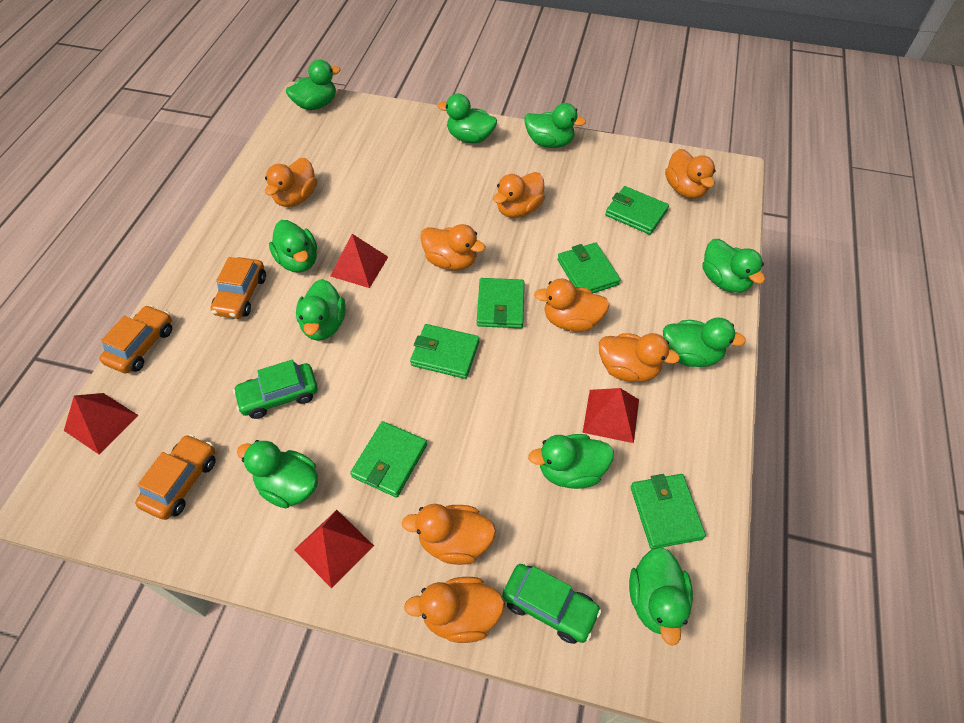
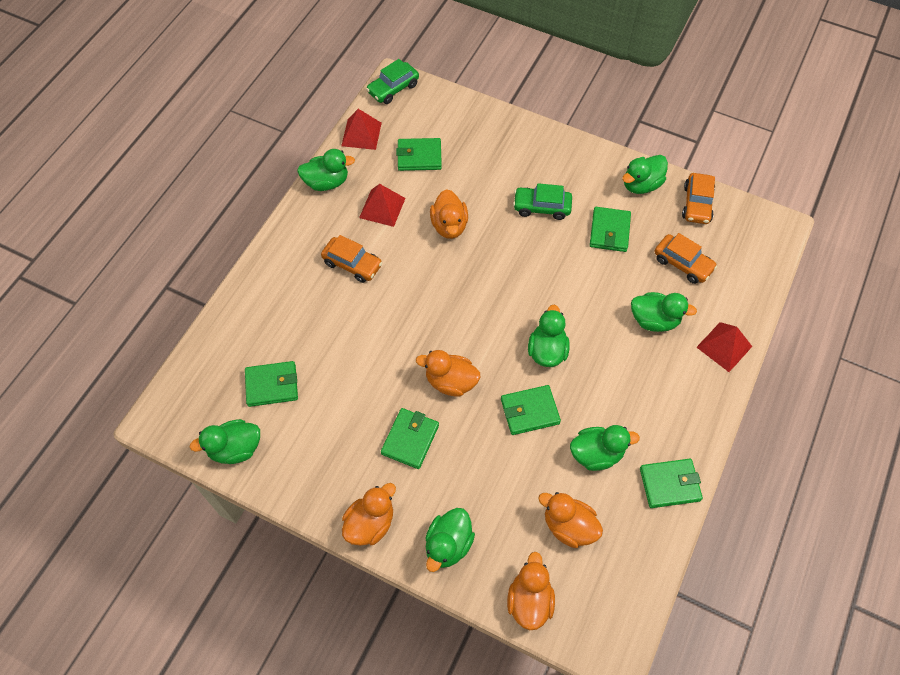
green duck: [237,440,318,508] [269,220,317,273] [286,60,341,110] [296,279,346,341] [438,94,497,143] [525,103,586,148] [528,434,614,489] [629,547,693,646] [663,317,746,367] [703,239,765,293] = 10 -> [189,419,260,464] [297,149,355,191] [425,508,475,572] [528,305,570,367] [570,425,640,471] [622,155,668,194] [631,292,697,332] = 7
orange duck: [265,158,317,207] [402,504,496,565] [404,577,505,643] [420,224,486,271] [493,172,545,218] [534,279,610,332] [599,333,680,382] [665,149,716,199] = 8 -> [342,483,396,546] [416,350,480,397] [430,189,468,239] [507,552,555,630] [538,492,603,548] = 5
red pyramid: [64,393,139,455] [294,510,374,588] [330,234,388,288] [582,388,639,443] = 4 -> [341,109,382,150] [359,184,405,227] [696,322,752,372] = 3

